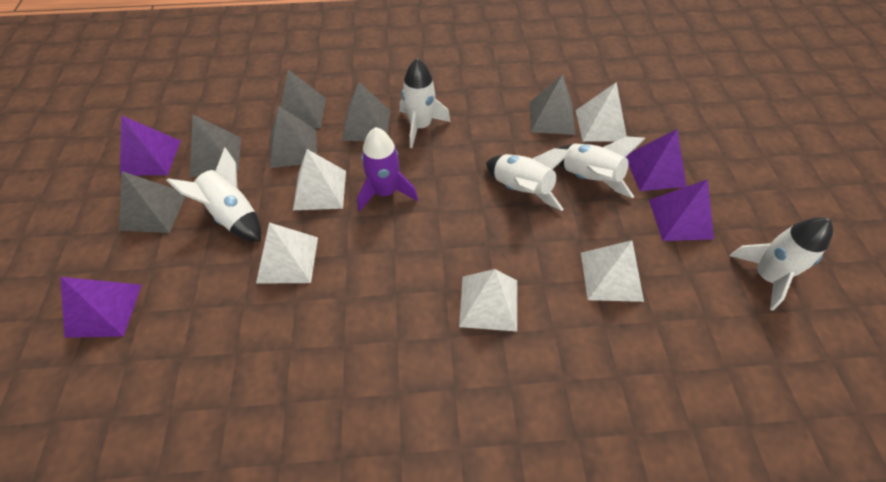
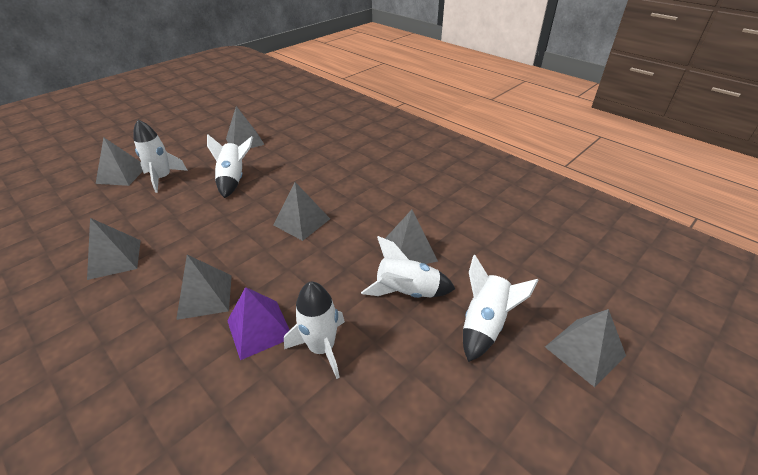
grey pyramid: [119,171,186,233] [190,115,241,177] [270,106,317,168] [281,70,326,128] [341,82,391,141] [530,74,575,135] = 6 -> [87,218,141,280] [96,137,143,186] [176,255,232,320] [226,106,265,148] [273,182,330,241] [385,210,438,264] [545,309,626,387] = 7
purple pyramid: [60,277,142,338] [120,115,181,175] [626,129,687,191] [649,179,714,241] = 4 -> [227,287,290,360] = 1
purple rocket: [357,127,418,212] = 1 -> none = 0
white pyramid: [256,222,318,284] [293,149,346,210] [459,269,517,332] [576,82,627,142] [581,240,644,302] = 5 -> none = 0

